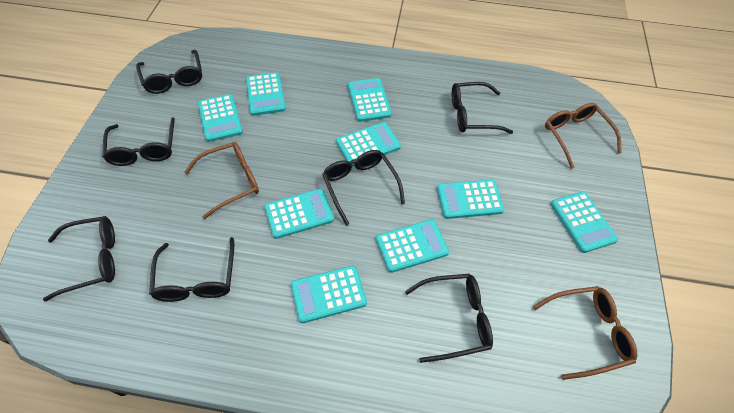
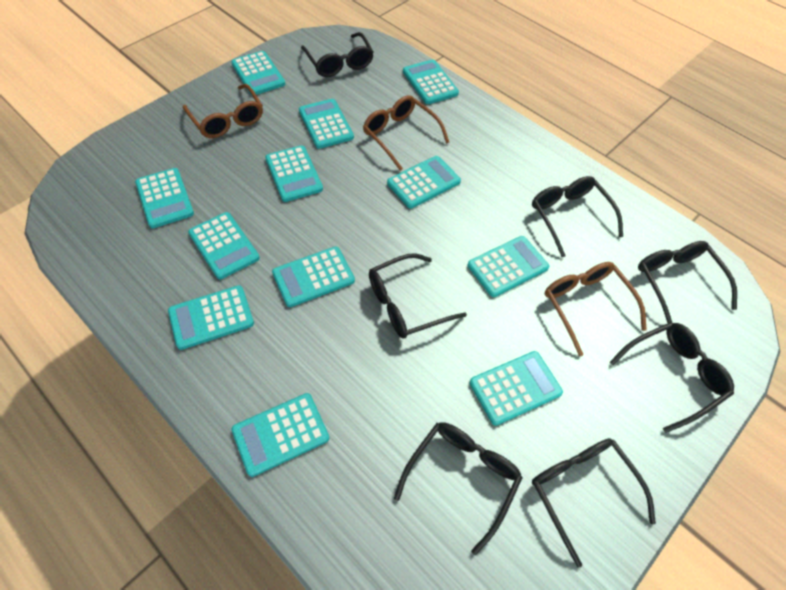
turquoise calculator: [198,94,243,142] [246,72,286,116] [264,189,334,239] [291,265,367,323] [336,122,401,167] [348,78,392,122] [376,219,449,273] [437,180,504,219] [551,192,618,253] = 9 -> [135,168,194,228] [168,285,254,350] [188,212,260,279] [231,51,285,95] [231,393,329,477] [265,146,323,202] [272,246,355,307] [299,99,354,149] [387,156,461,209] [403,59,459,104] [468,236,549,297] [469,351,563,426] = 12

